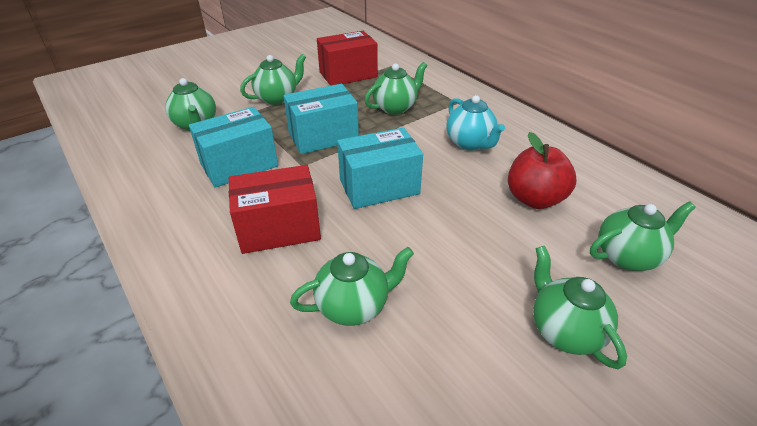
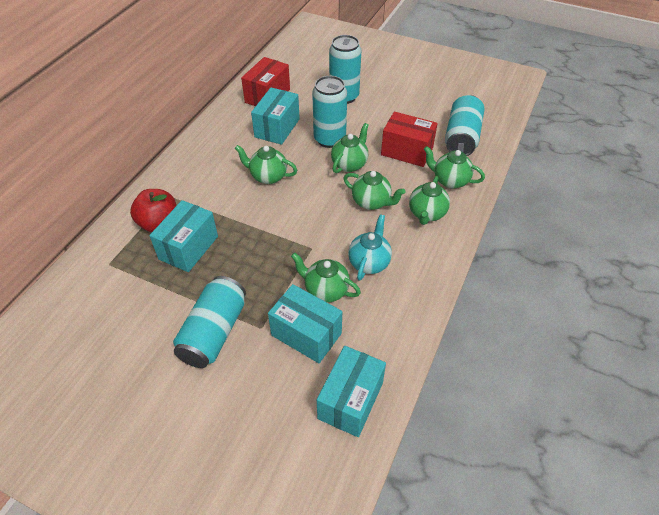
turquoise box: [189,107,278,188] [284,84,359,154] [337,128,423,209] = 3 -> [149,200,218,272] [251,87,300,145] [268,284,342,363] [317,346,386,437] = 4
turquoise can: none = 0 -> [173,276,246,368] [312,76,347,148] [329,35,361,104] [445,95,484,156] = 4

